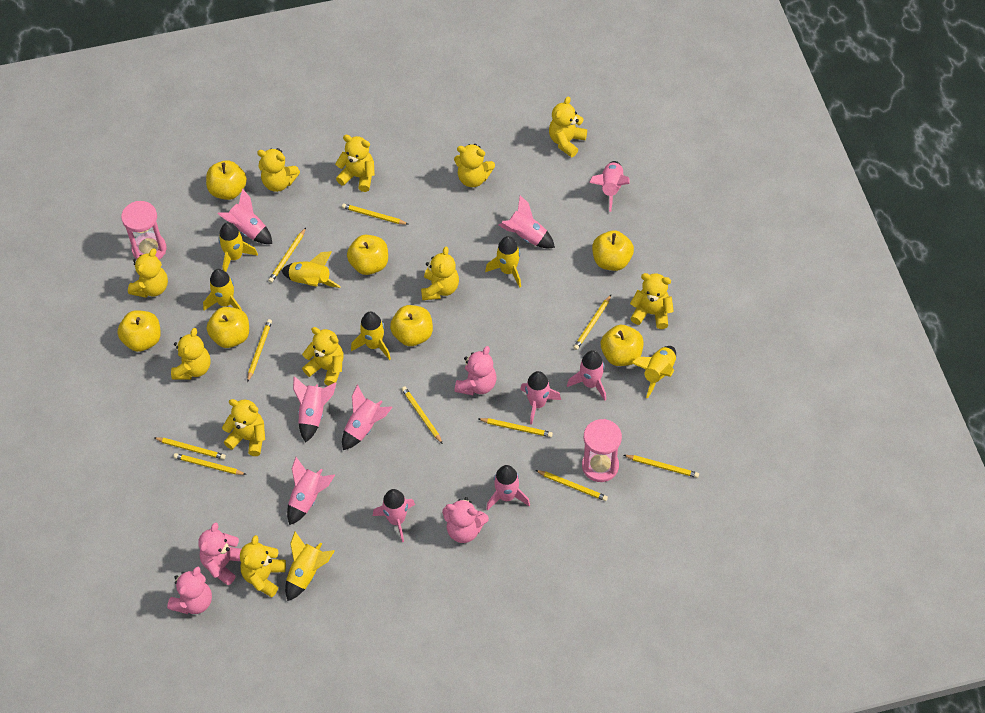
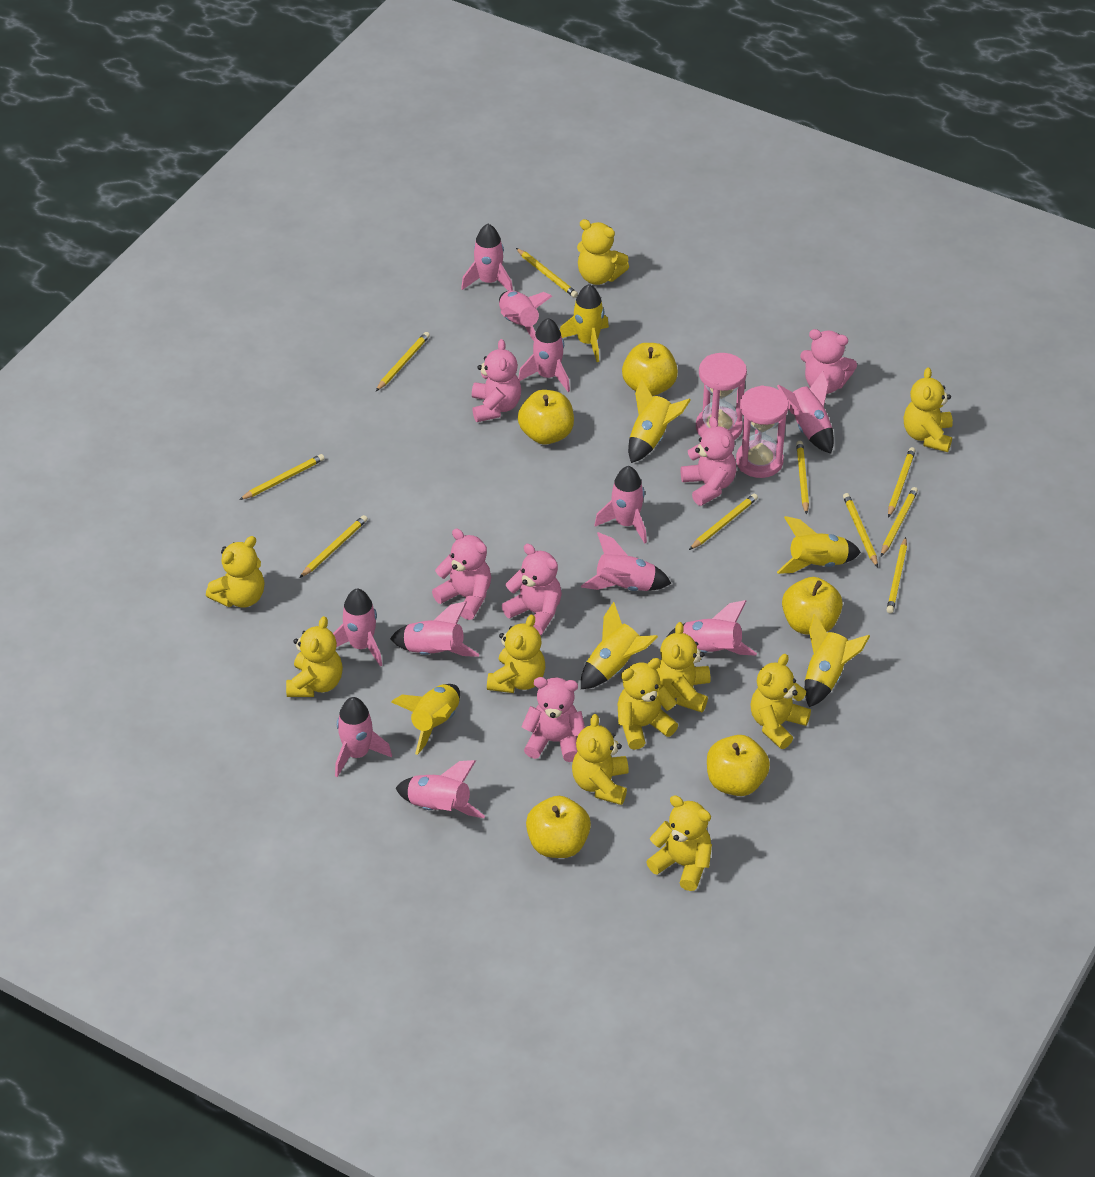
pink rocket: [217,189,272,244] [287,457,335,525] [293,376,336,442] [342,385,393,450] [373,489,415,542] [486,465,530,511] [498,195,555,248] [520,371,561,425] [567,351,606,401] [589,161,630,212] = 10 -> [333,589,382,667] [335,697,392,777] [390,601,480,657] [396,760,485,818] [461,224,513,291] [499,290,552,341] [518,318,570,392] [581,532,671,591] [595,466,647,544] [666,600,757,656] [777,371,834,454] = 11
pink teddy bear: [167,567,212,614] [198,522,241,585] [442,497,489,543] [455,346,497,395] = 4 -> [432,528,491,620] [472,339,521,422] [502,544,562,635] [521,677,585,762] [681,417,736,506] [800,329,857,394] = 6
yellow apple: [117,310,161,352] [206,160,247,200] [207,307,249,348] [347,235,388,275] [390,305,433,346] [592,230,634,271] [601,325,643,366] = 7 -> [518,390,574,444] [526,796,591,858] [622,343,678,396] [707,735,770,796] [782,577,843,635] = 5
yellow rocket: [203,269,242,310] [218,222,258,272] [281,251,341,288] [285,532,335,601] [351,312,391,360] [485,236,521,287] [632,346,676,398] = 7 -> [391,684,460,755] [560,284,609,362] [581,602,658,689] [628,378,691,463] [777,516,861,574] [805,614,870,707] = 6
yellow teddy bear: [128,248,168,298] [171,328,211,380] [222,399,265,456] [240,535,286,597] [257,148,300,192] [302,327,344,386] [335,135,375,192] [421,246,459,300] [454,144,495,187] [549,96,587,157] [630,273,674,329] = 11 -> [206,536,265,608] [286,616,343,697] [487,614,545,693] [572,714,629,805] [577,219,629,285] [617,658,678,750] [646,795,712,891] [656,622,710,712] [750,654,811,749] [904,367,953,452] = 10

